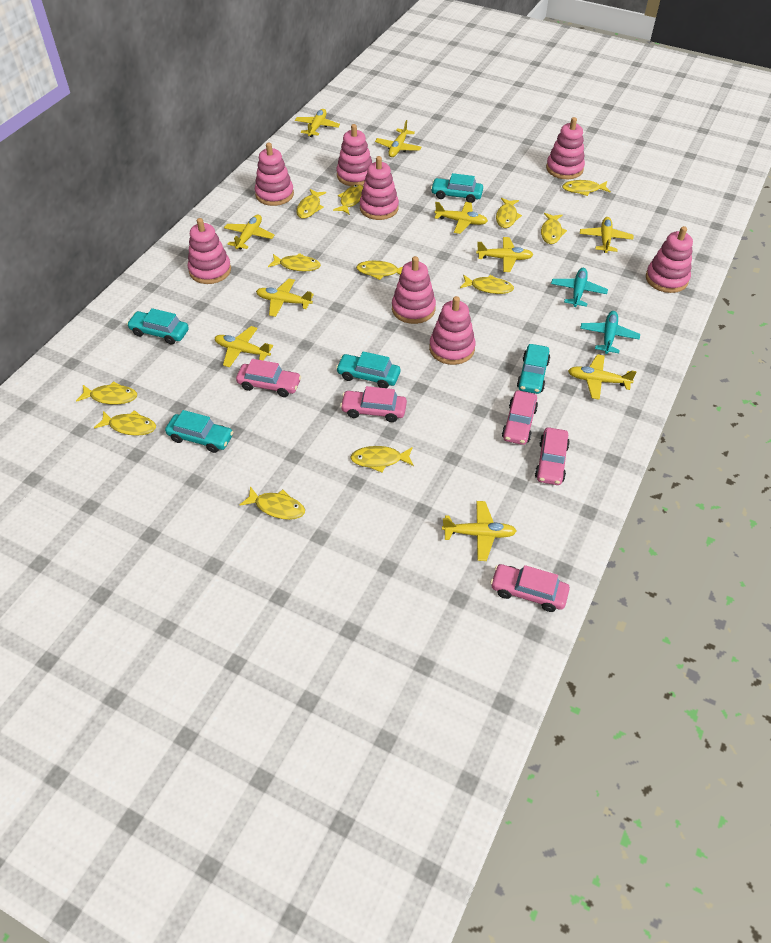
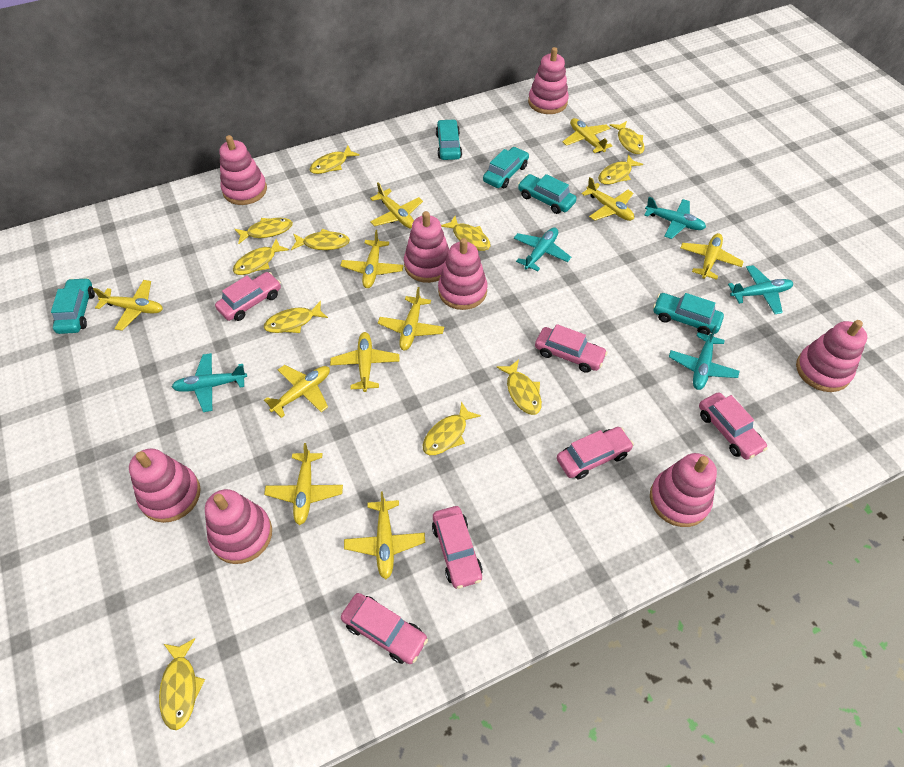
pink car: [236,359,301,397] [340,386,407,422] [490,564,570,612] [502,391,538,445] [535,427,570,485] = 5 -> [215,272,281,321] [341,593,428,664] [432,506,483,589] [535,324,608,373] [557,427,634,479] [699,392,768,460] = 6
turquoise plane: [551,268,608,307] [580,311,640,354] = 2 -> [172,353,247,412] [514,227,571,271] [644,197,706,239] [669,325,740,390] [728,265,793,314] = 5
yellow fish: [76,381,137,404] [94,410,156,436] [240,486,305,520] [268,253,321,271] [296,189,326,218] [333,184,363,215] [350,446,414,473] [356,261,403,280] [460,275,514,294] [496,198,522,228] [541,213,567,244] [562,180,611,196] = 12 -> [159,638,205,730] [233,239,289,275] [235,218,293,244] [264,301,328,333] [291,229,350,250] [309,146,360,174] [423,401,481,455] [441,216,490,251] [496,359,542,415] [598,155,643,185] [609,121,645,154] = 11
yellow plane: [215,326,273,368] [224,215,275,249] [256,279,314,317] [295,109,340,137] [375,120,422,157] [435,202,488,234] [442,501,517,561] [476,237,533,272] [568,354,637,400] [580,217,633,253] = 10 -> [93,280,163,331] [264,365,330,418] [264,443,343,525] [330,332,400,392] [340,230,404,288] [344,491,425,579] [370,182,423,228] [378,287,444,351] [563,118,612,153] [581,177,634,221] [681,233,744,280] = 11

